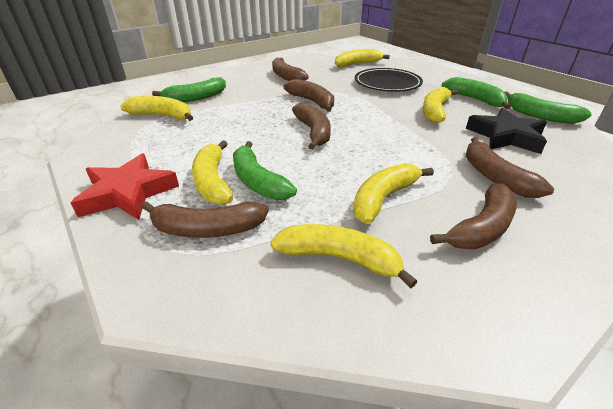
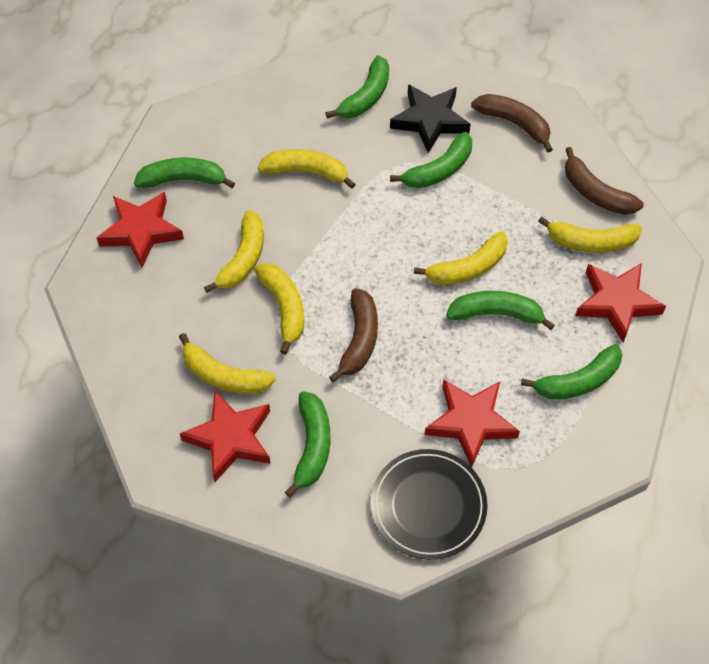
brown banana: [141,201,269,238] [272,58,309,81] [284,79,334,112] [292,103,331,150] [430,183,517,250] [466,137,554,198] = 6 -> [329,288,378,382] [471,94,553,153] [565,147,644,215] = 3
green banana: [152,77,226,102] [233,141,297,200] [442,77,511,109] [505,92,592,124] = 4 -> [134,158,235,188] [285,391,331,497] [326,55,389,119] [390,132,472,188] [446,291,555,330] [521,344,623,399] = 6
red star: [71,154,179,220] = 1 -> [96,192,184,268] [180,391,271,482] [425,379,520,468] [575,263,666,342] = 4

